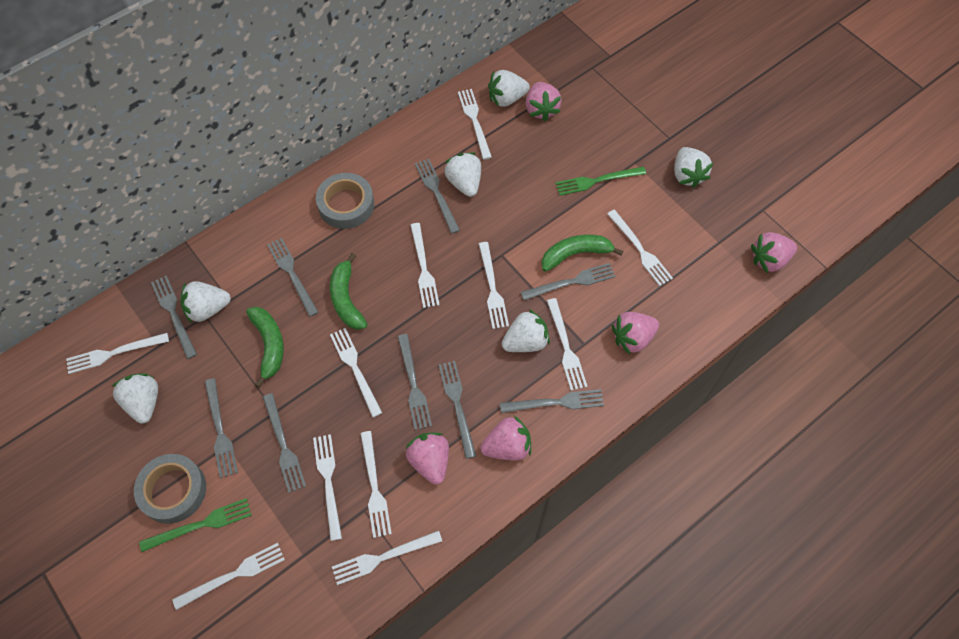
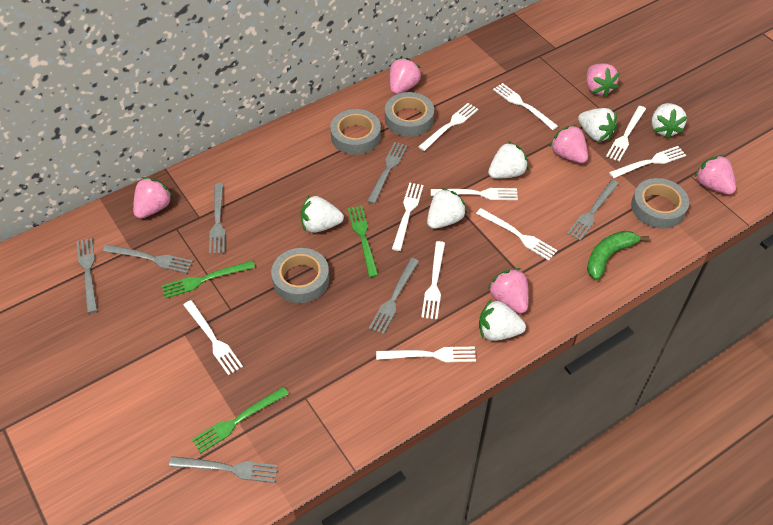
green banana: [246,307,284,388] [330,253,367,330] [541,234,623,272] = 3 -> [587,231,649,280] = 1
green fork: [139,498,252,552] [555,167,646,196] = 2 -> [162,260,255,299] [192,387,289,453] [348,206,378,277] = 3
grey fork: [151,276,197,359] [205,378,238,478] [263,393,306,493] [267,238,318,317] [397,334,432,430] [415,159,460,234] [439,361,476,459] [500,389,604,413] [521,263,616,300] = 9 -> [77,238,97,313] [103,244,193,273] [169,456,278,483] [209,183,225,254] [367,142,408,204] [369,258,419,335] [567,180,619,241] = 7
grey tape: [134,454,206,524] [316,173,374,229] = 2 -> [271,248,329,303] [330,109,381,155] [385,92,434,137] [631,178,689,229] = 4
pink strawberry: [406,433,449,485] [480,416,531,461] [526,82,562,121] [612,312,659,354] [751,232,797,273] = 5 -> [133,177,173,219] [390,58,422,95] [488,268,529,314] [549,125,588,163] [586,64,620,97] [694,155,736,195] = 6
white fork: [66,333,169,374] [172,543,285,610] [313,434,342,541] [330,328,382,418] [332,530,442,585] [360,431,392,538] [410,223,440,308] [458,89,492,160] [479,242,509,329] [547,298,587,391] [607,210,673,286] = 11 -> [184,300,243,375] [376,347,476,362] [392,182,424,251] [418,103,478,151] [421,241,445,320] [431,188,518,200] [476,208,557,260] [493,83,558,130] [606,106,646,161] [609,146,686,178] = 10

